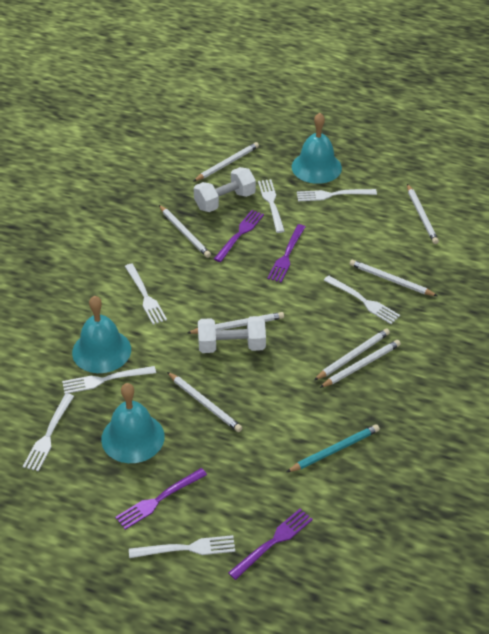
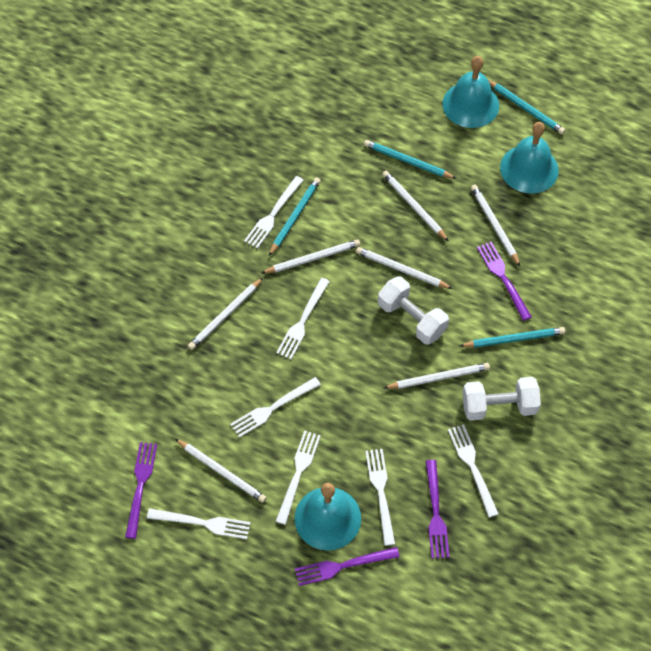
turquoise pencil: [287,424,380,472] = 1 -> [269,177,321,256] [364,140,457,179] [460,327,565,348] [488,80,565,134] = 4
white pencil: [159,205,211,258] [167,372,242,432] [187,312,284,334] [194,142,259,181] [314,329,390,380] [319,340,401,388] [350,260,438,296] [407,184,439,244] = 8 -> [175,439,267,503] [188,278,263,350] [262,239,360,273] [356,247,453,289] [382,171,448,241] [384,363,490,389] [471,184,520,266] = 7

